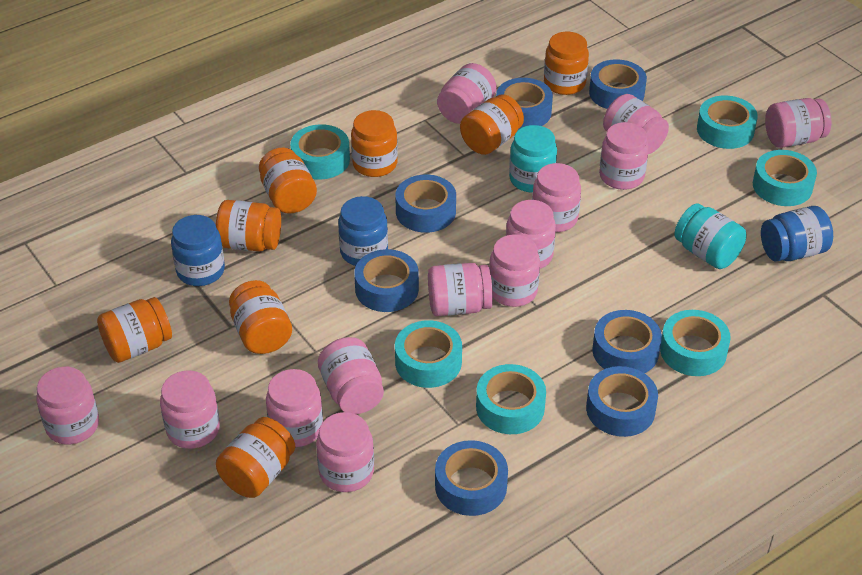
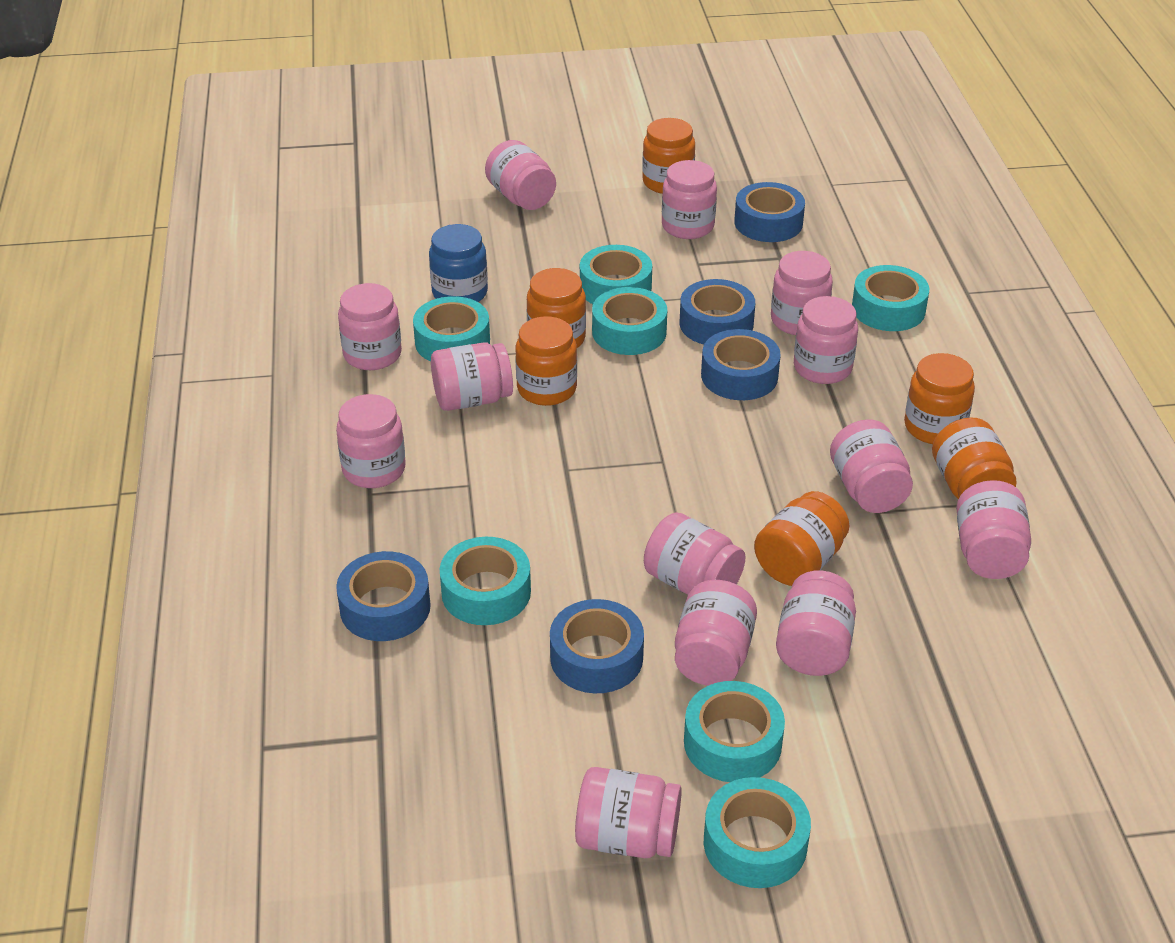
blue jar: [171,215,225,286] [338,196,388,266] [761,206,833,262] = 3 -> [429,224,488,302] = 1
blue tape: [354,249,419,312] [395,175,456,233] [435,440,508,516] [496,78,553,129] [586,366,658,437] [589,59,647,109] [592,310,662,373] = 7 -> [336,551,431,641] [550,599,644,693] [680,279,755,345] [701,329,781,400] [734,182,805,242] = 5
orange jar: [97,297,172,363] [216,200,281,252] [216,417,295,498] [229,280,292,354] [259,148,317,214] [351,110,398,177] [460,94,524,155] [544,32,589,95] = 8 -> [516,316,577,406] [527,268,586,348] [642,118,695,194] [754,491,849,586] [904,353,975,444] [932,417,1017,499] = 6
turquoise jar: [509,125,557,193] [674,204,747,269] = 2 -> none = 0
turquoise tape: [290,124,350,179] [395,320,462,388] [476,364,546,434] [660,310,731,376] [697,95,758,149] [753,150,817,206] = 6 -> [413,296,490,361] [440,537,531,625] [580,245,652,304] [592,287,667,355] [684,681,785,782] [704,777,811,888] [852,265,929,331] = 7

